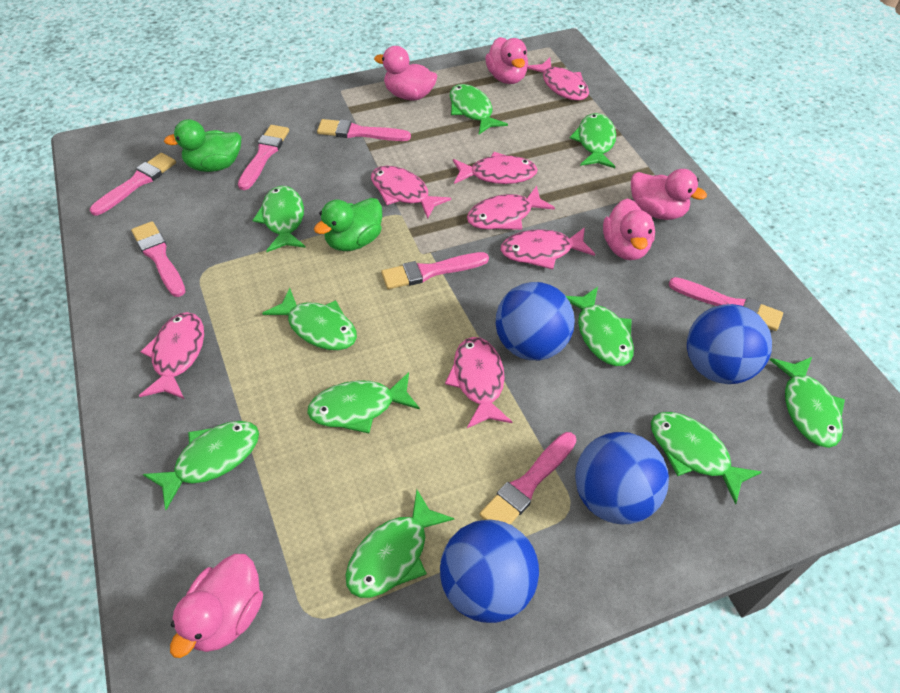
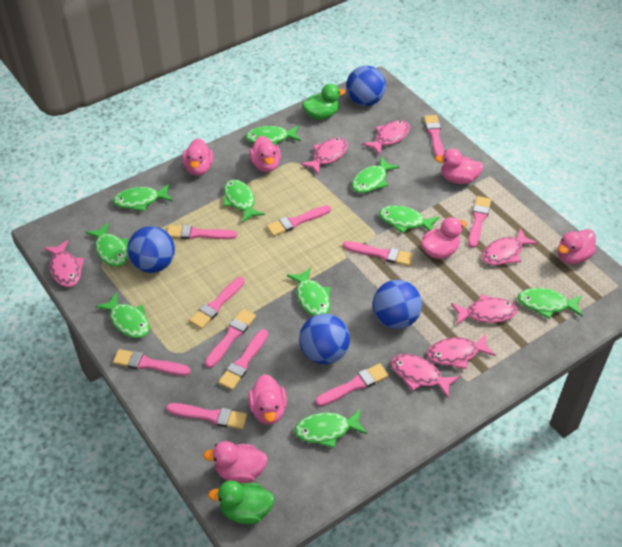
pink brush: [90,153,176,216] [131,221,186,297] [238,125,289,190] [317,119,411,141] [381,252,489,289] [479,432,577,524] [669,277,783,331] = 7 -> [113,349,191,376] [166,403,247,430] [167,225,237,239] [189,277,245,329] [205,309,256,368] [218,329,268,390] [267,205,331,236] [315,363,389,406] [343,241,413,266] [424,115,444,156] [468,196,491,248] = 11
pink duck: [170,554,263,658] [374,46,437,100] [485,37,528,84] [603,198,655,260] [631,169,707,220] = 5 -> [182,138,213,176] [203,441,268,484] [248,374,287,425] [249,136,281,172] [421,217,467,259] [435,149,484,184] [558,229,596,264] = 7

